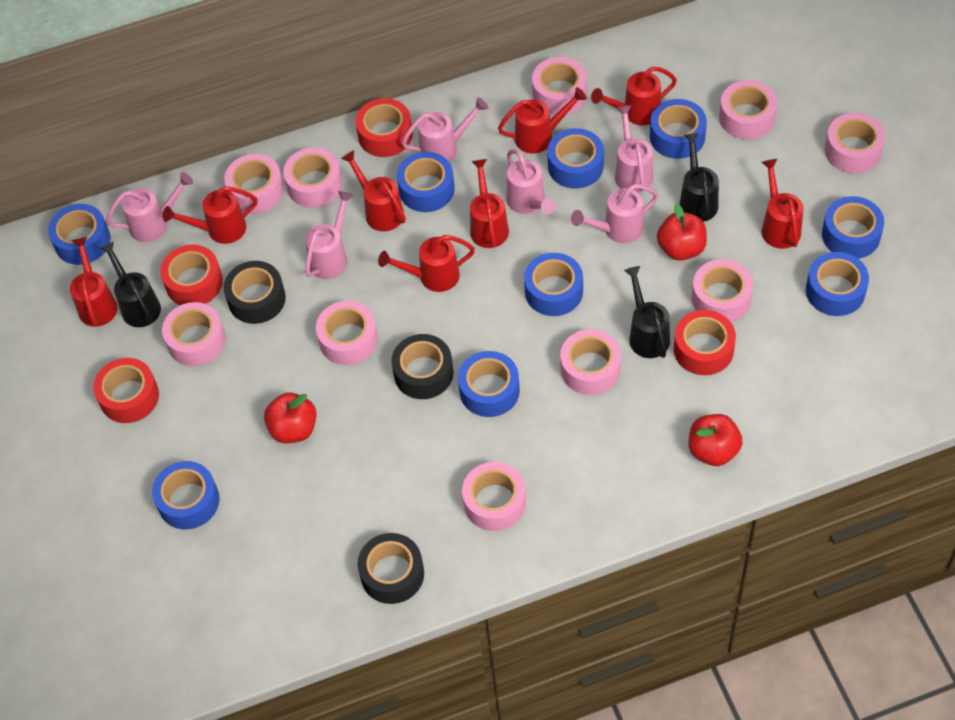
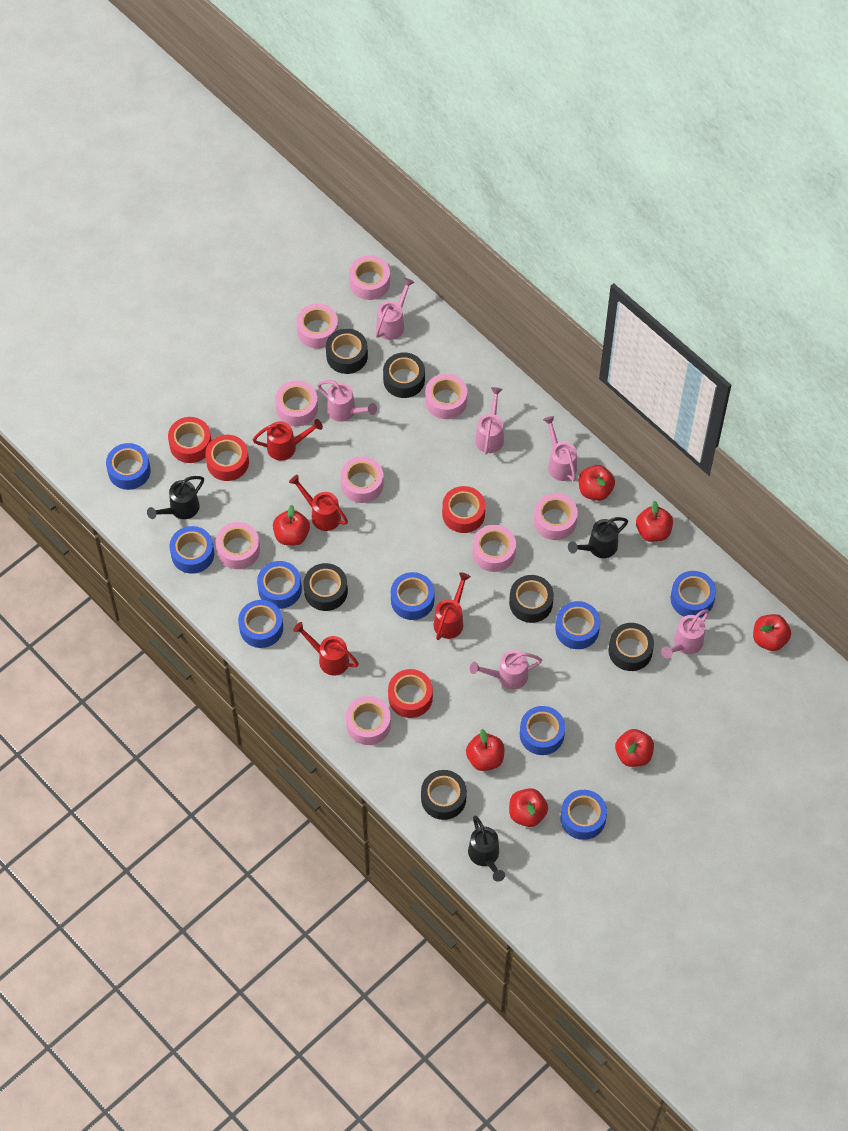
black tape: [224,261,286,324] [357,533,424,604] [391,334,453,399] = 3 -> [303,563,348,611] [326,329,368,374] [383,352,425,398] [421,770,467,820] [509,575,554,623] [609,623,654,671] = 6
pink tape: [162,302,226,366] [224,154,284,214] [283,148,342,208] [316,301,378,365] [462,462,526,531] [532,57,587,115] [560,329,621,395] [692,259,753,322] [719,80,777,139] [825,113,885,173] = 10 -> [216,522,260,569] [275,380,318,426] [296,303,338,349] [340,456,384,503] [346,696,391,745] [349,255,390,300] [425,373,467,419] [472,525,516,572] [534,493,578,540] = 9
red apple: [264,392,317,443] [657,203,707,261] [689,414,743,466] = 3 -> [273,505,310,546] [466,729,504,771] [509,788,548,827] [578,465,615,501] [615,729,654,767] [636,501,673,542] [753,614,791,651] = 7
red watering can: [70,237,118,327] [163,186,258,244] [341,150,406,231] [378,235,475,292] [470,159,509,248] [498,87,587,153] [591,66,677,126] [762,159,803,249] = 8 -> [253,419,323,461] [289,475,348,531] [293,622,359,675] [433,572,471,640] = 4

